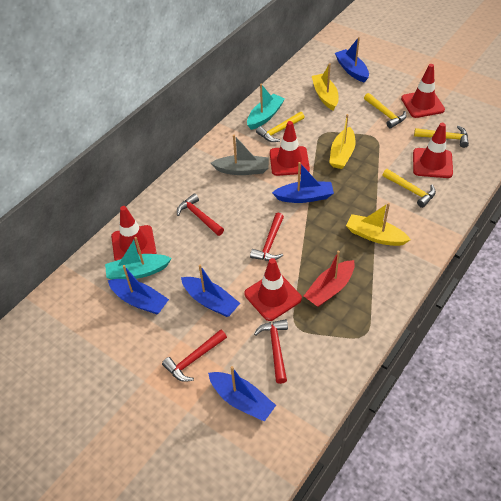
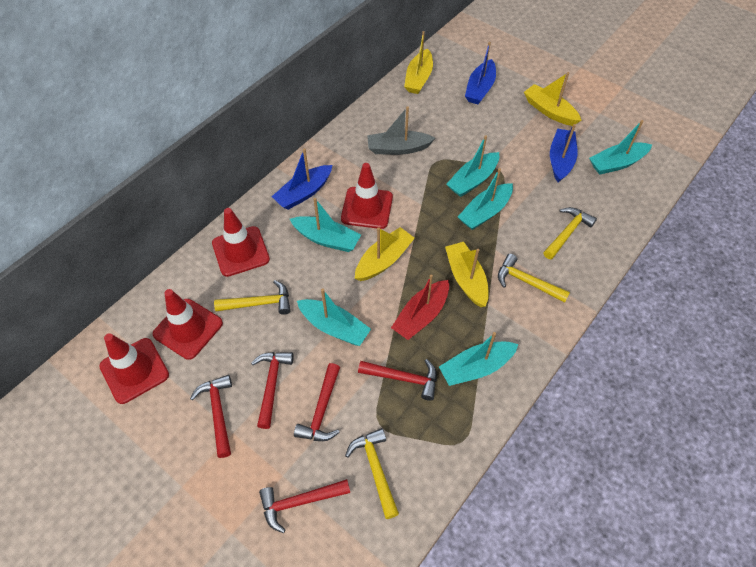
blue boat: [108,265,169,314] [181,265,240,317] [208,366,276,422] [272,162,334,203] [335,37,369,83] = 5 -> [271,148,332,210] [465,42,496,104] [550,124,578,182] = 3
red hammer: [162,329,227,382] [177,193,224,236] [250,213,284,261] [254,319,288,384] = 4 -> [190,375,232,458] [251,352,294,429] [259,479,350,533] [294,363,340,441] [358,359,437,401] = 5
red traffic cone: [111,206,156,261] [244,258,302,321] [270,121,310,176] [401,64,445,118] [413,123,453,178] = 5 -> [99,333,169,404] [153,289,223,360] [212,208,270,277] [341,163,393,229] = 4
turquoise boat: [105,237,172,280] [247,84,285,130] = 2 -> [290,198,361,252] [297,289,371,346] [439,332,519,386] [446,135,499,197] [458,168,513,230] [589,120,652,175] = 6
yellow boat: [312,63,339,110] [329,114,356,169] [346,203,411,246] = 3 -> [355,227,415,281] [404,31,433,94] [445,242,489,307] [524,72,582,126] = 4

